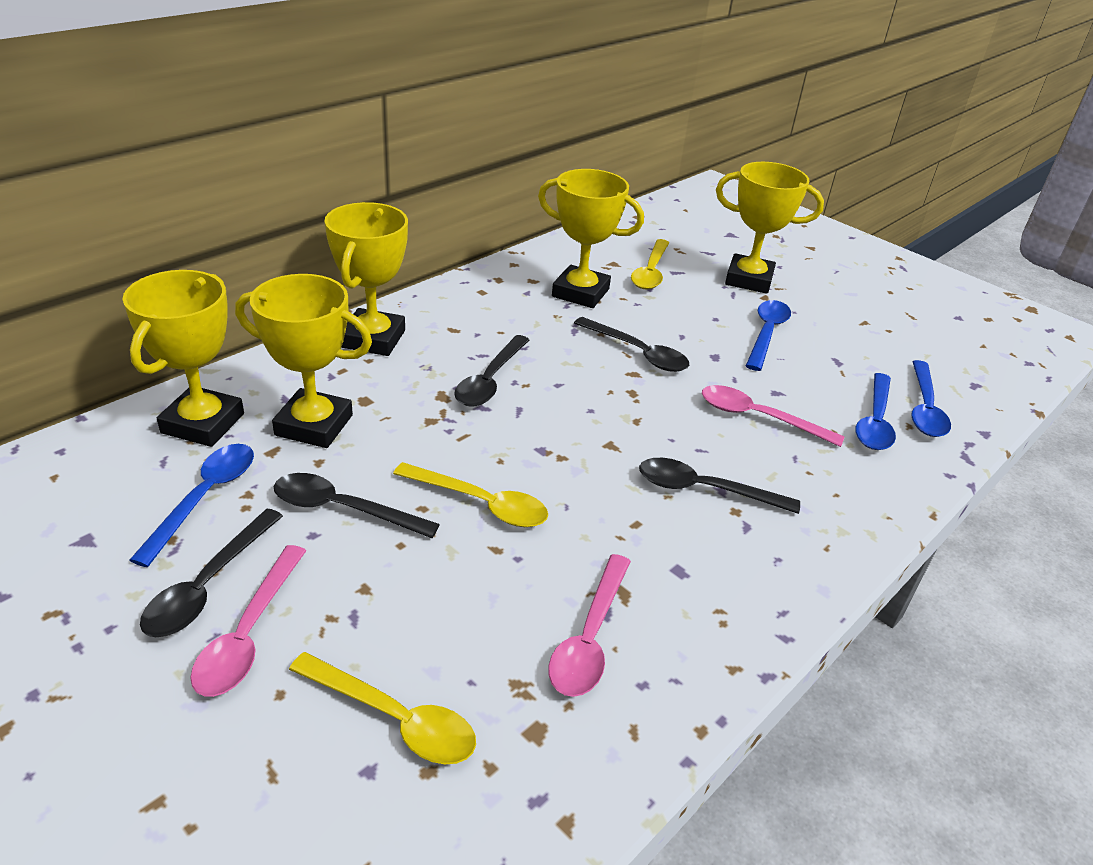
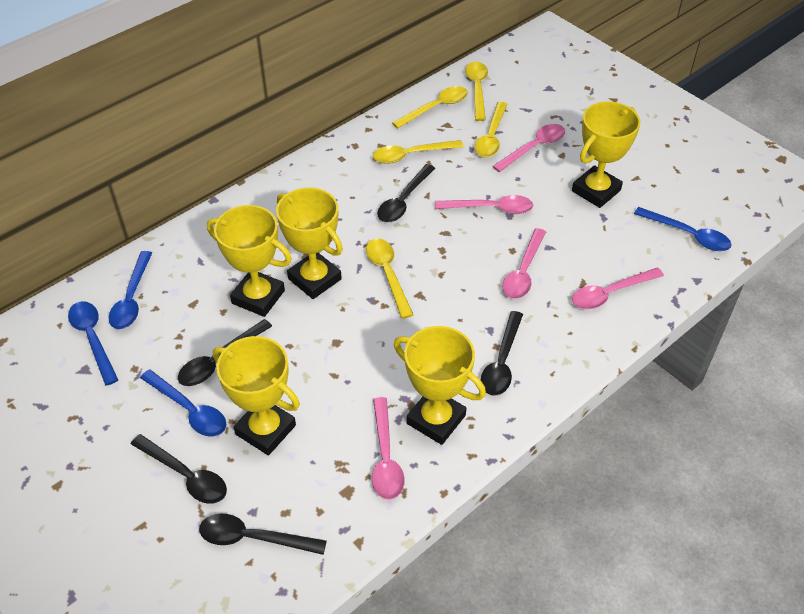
pink spoon: [190,545,306,697] [548,554,631,697] [702,385,845,447] = 3 -> [372,397,405,500] [435,195,533,214] [492,124,565,172] [502,228,546,299] [572,268,664,309] = 5
yellow spoon: [289,652,476,764] [393,462,548,527] [631,239,669,289] = 3 -> [366,239,413,319] [373,140,463,164] [392,86,468,128] [465,62,488,121] [475,102,508,158] = 5

